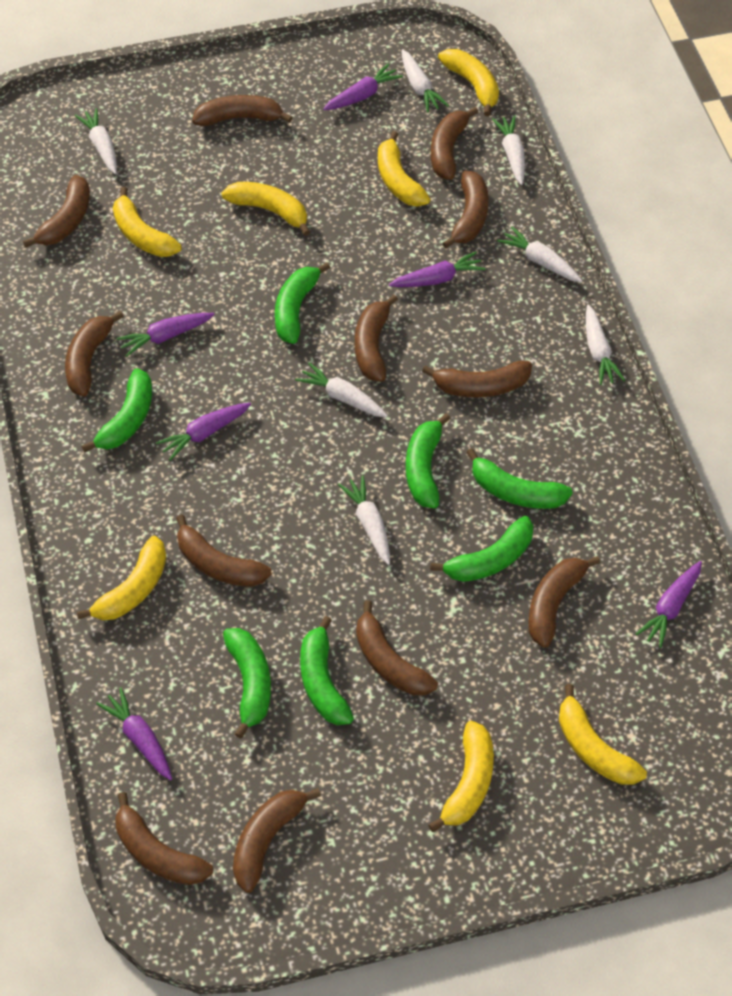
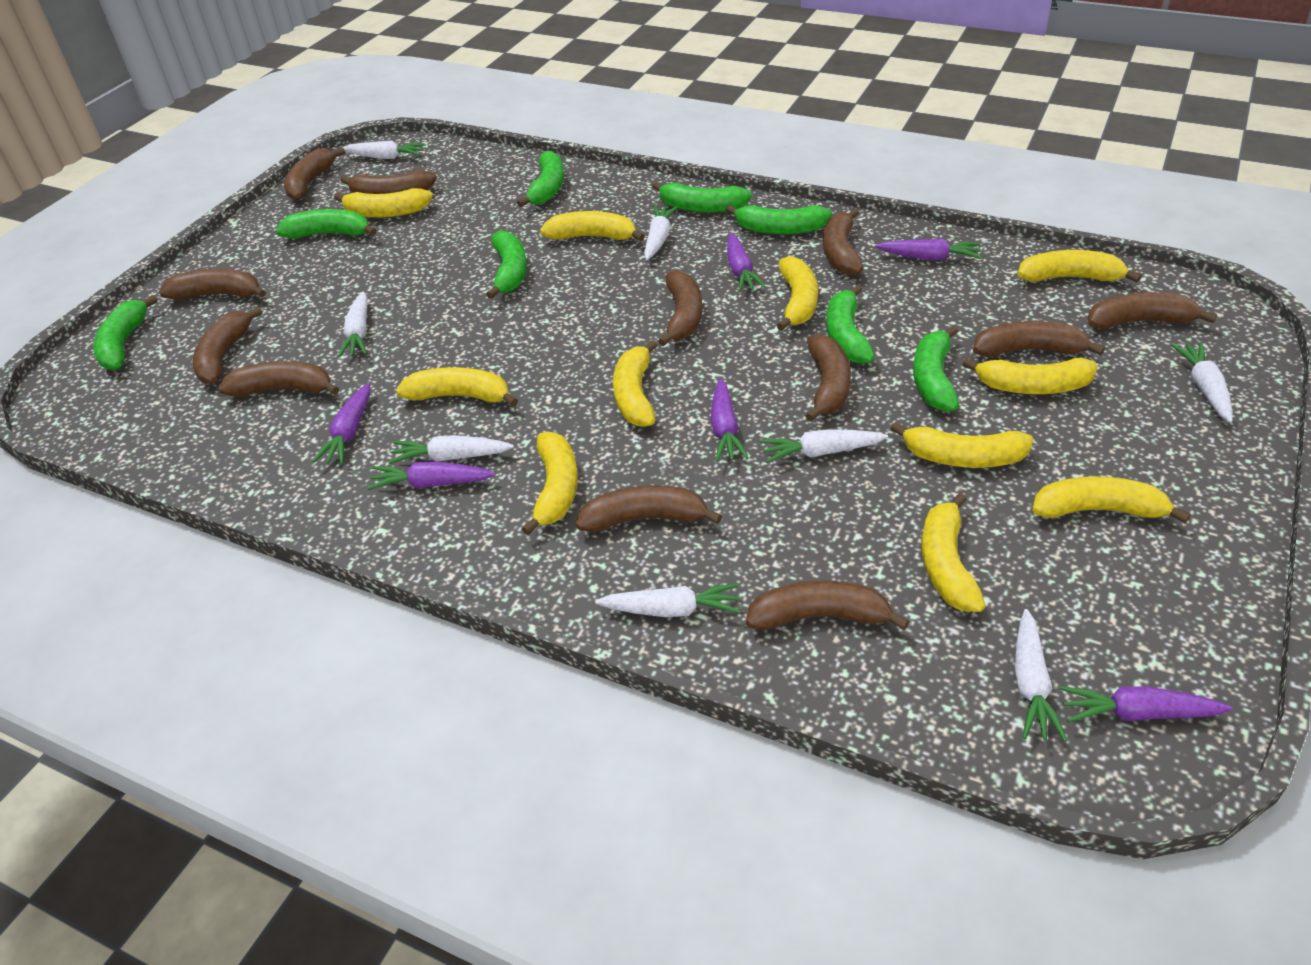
green banana: [81,368,152,453] [223,628,271,739] [275,262,330,344] [300,616,354,725] [406,413,451,508] [430,516,533,582] [466,448,573,509] = 7 -> [93,295,158,370] [276,209,377,238] [486,230,527,299] [517,150,564,207] [652,182,752,213] [725,205,832,234] [826,285,875,364] [913,326,959,411] = 8
white carrot: [74,108,117,174] [295,362,388,418] [338,475,390,565] [401,49,449,113] [492,115,525,185] [497,226,582,282] [586,304,625,385] = 7 -> [338,292,368,358] [343,140,426,159] [389,435,514,464] [595,583,741,617] [644,205,678,260] [760,429,888,463] [1015,609,1067,741] [1171,342,1233,423] = 8
yellow banana: [77,536,167,620] [113,187,182,257] [222,182,310,236] [378,131,431,207] [428,721,494,832] [438,49,499,116] [559,684,647,785] = 7 -> [335,188,433,218] [396,367,518,407] [522,432,578,535] [540,211,645,241] [613,340,658,427] [777,256,818,331] [890,422,1033,468] [921,493,986,612] [962,358,1097,394] [1018,250,1141,283] [1033,476,1191,523] = 11

